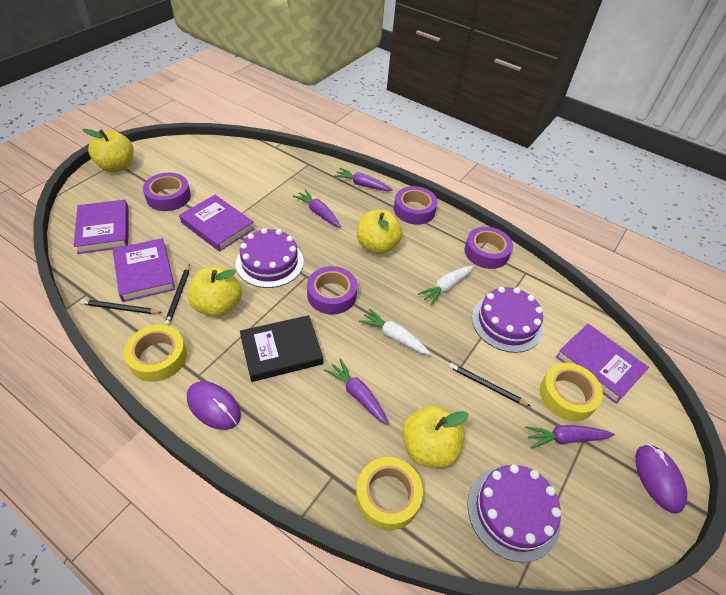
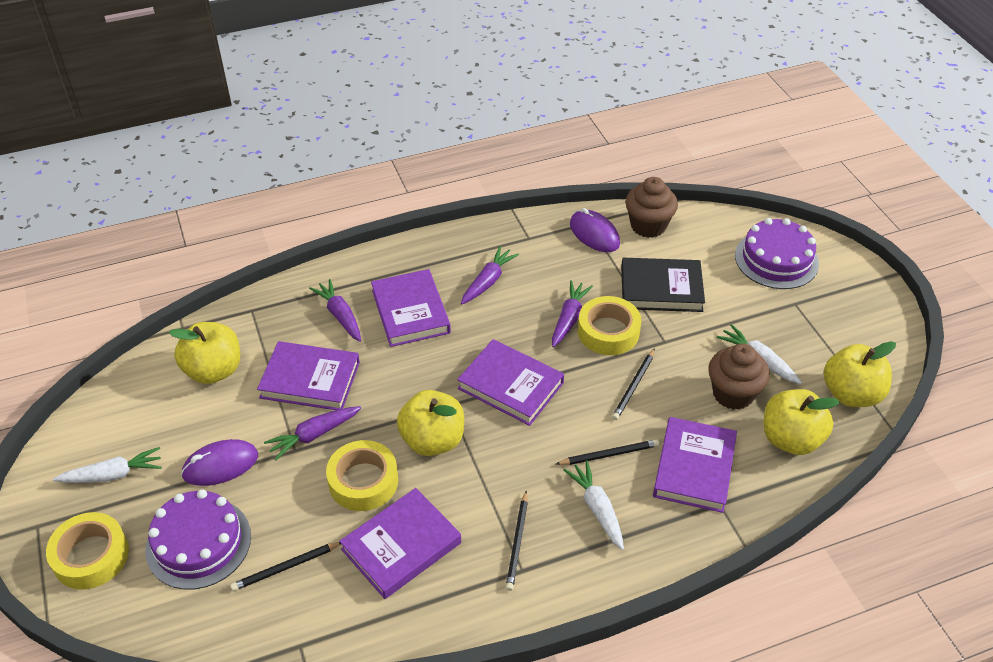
black pencil: [80,299,162,314] [164,264,190,326] [449,363,530,406] = 3 -> [230,542,341,591] [505,491,528,591] [556,439,659,465] [612,348,655,420] = 4
brown cupcake: none = 0 -> [625,177,678,238] [708,343,770,410] = 2
purple book: [74,200,128,254] [113,238,175,302] [179,195,255,252] [555,324,649,404] = 4 -> [257,341,360,410] [339,488,461,599] [371,269,451,347] [457,339,564,426] [653,417,737,513] = 5
purple cake: [236,228,304,288] [467,464,561,563] [472,287,543,353] = 3 -> [145,489,251,590] [735,218,819,289] = 2
purple tape: [143,173,191,211] [307,266,357,314] [394,186,438,225] [464,227,513,269] = 4 -> none = 0
white carrot: [359,309,431,355] [418,266,474,306] = 2 -> [53,447,162,483] [563,460,624,550] [717,324,802,384] = 3

